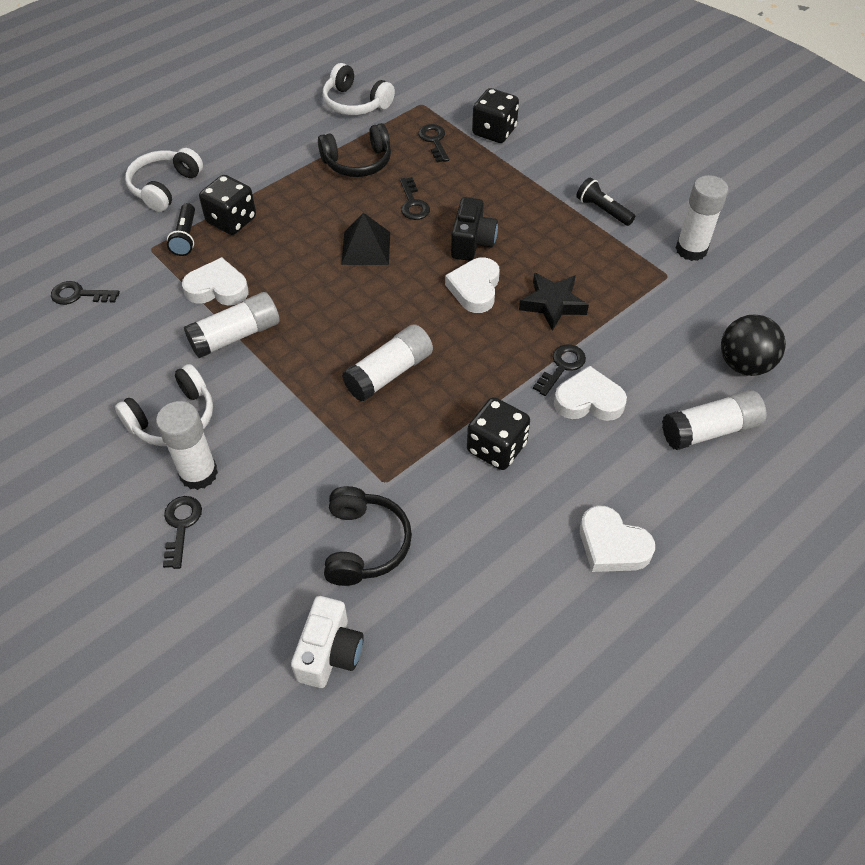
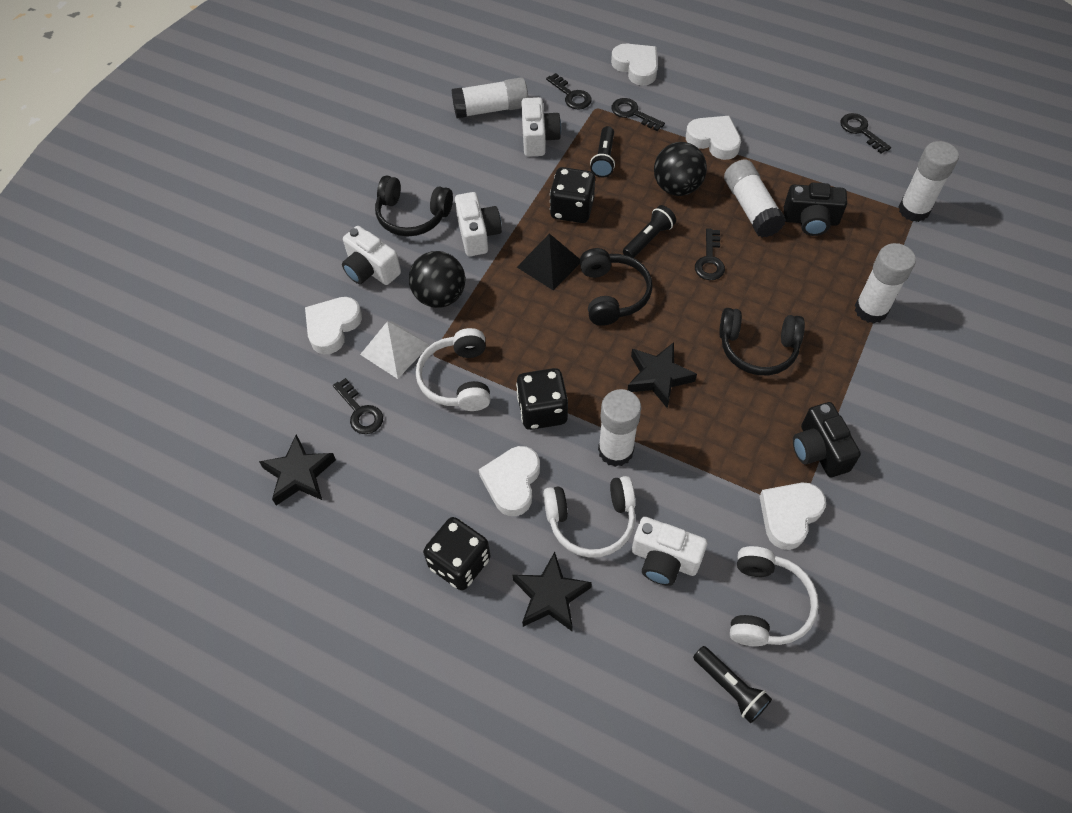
black ball: [721,314,786,376] = 1 -> [409,251,465,308] [654,142,707,196] = 2
black camera: [451,197,498,261] = 1 -> [784,183,847,236] [793,402,861,477] = 2
black flashlight: [167,203,195,256] [576,177,635,226] = 2 -> [590,126,615,177] [623,205,676,258] [693,646,772,723] = 3
black headphones: [318,123,391,177] [324,486,412,586] = 2 -> [375,175,453,236] [580,248,652,326] [719,308,805,375] = 3
black star: [519,273,589,331] = 1 -> [259,434,336,506] [513,552,592,631] [628,342,697,408] = 3
white camera: [291,596,364,688] = 1 -> [342,226,401,285] [455,192,502,256] [521,97,561,157] [632,517,707,586] = 4
white heart: [182,257,248,306] [445,257,500,313] [554,365,627,421] [580,505,655,572] = 4 -> [305,297,362,354] [479,446,540,516] [611,44,658,86] [686,116,741,160] [759,483,826,550] = 5
white pyramid: none = 0 -> [360,321,429,379] = 1

